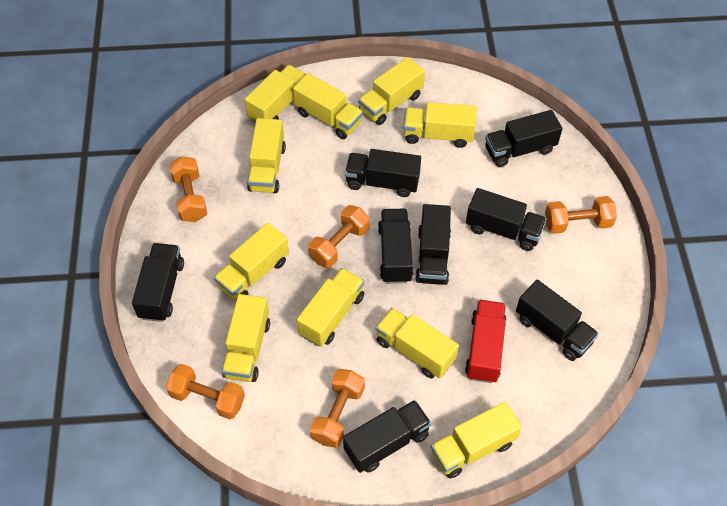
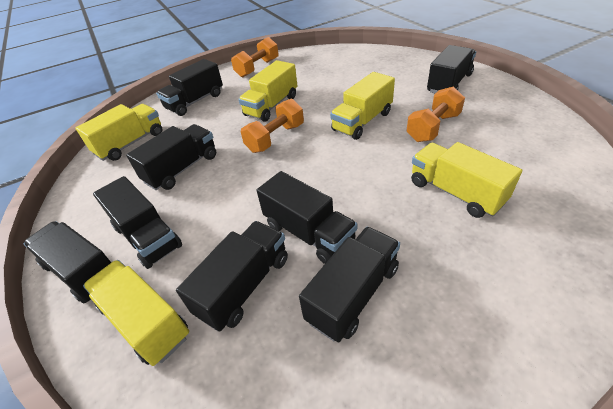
orange dumbbell: [166,364,245,419] [169,156,207,222] [308,205,370,268] [310,369,365,448] [545,196,617,234] = 5 -> [231,37,279,77] [241,99,304,153] [406,86,465,142] = 3
red truck: [465,300,506,383] = 1 -> none = 0
yellow truck: [214,223,289,300] [222,294,270,382] [245,65,306,123] [247,118,286,193] [293,73,363,139] [297,268,364,347] [358,57,425,125] [375,308,459,379] [403,102,477,148] [431,402,522,479] = 10 -> [75,104,163,161] [83,260,189,366] [238,60,297,122] [330,72,395,140] [411,142,522,218] = 5

